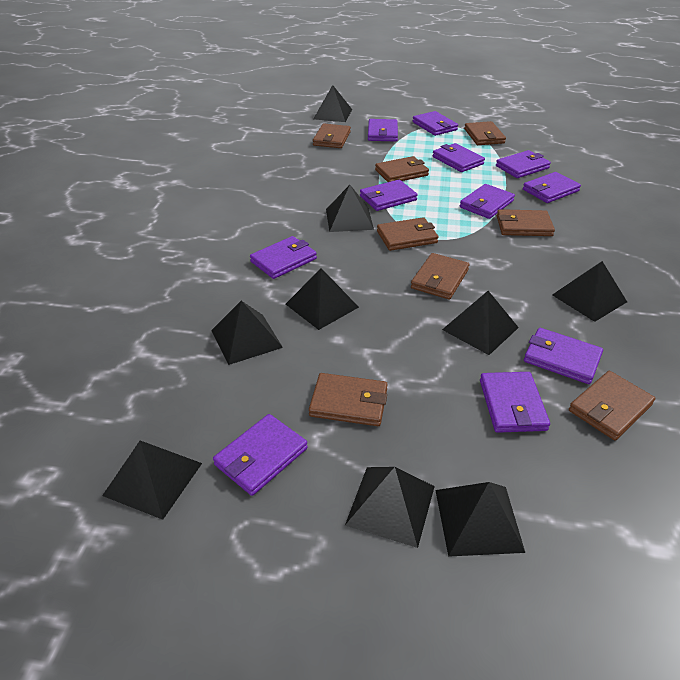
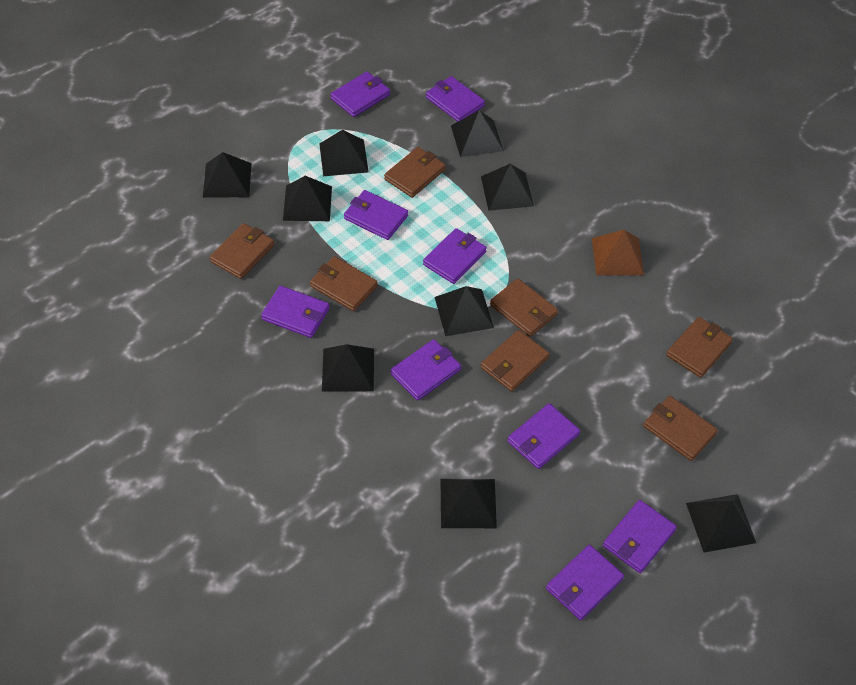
brown pyramid: none = 0 -> [592,230,644,275] = 1
brown wallet: [309,373,388,426] [313,124,351,148] [375,156,429,182] [377,217,439,251] [411,253,469,299] [464,121,506,145] [497,209,555,236] [569,371,655,440] = 8 -> [210,223,274,279] [310,256,378,311] [384,147,446,198] [481,330,549,391] [490,278,558,337] [644,396,718,461] [666,317,733,378] = 7
purple wallet: [213,414,308,496] [250,236,317,279] [360,180,417,211] [368,119,398,141] [413,111,458,136] [432,143,485,172] [460,184,515,219] [480,372,550,433] [496,150,551,178] [523,172,581,203] [524,328,603,384] = 11 -> [261,286,330,338] [330,72,390,117] [344,190,408,240] [391,339,461,401] [423,228,487,284] [426,76,485,122] [508,403,580,469] [546,545,624,620] [603,500,677,573] = 9

